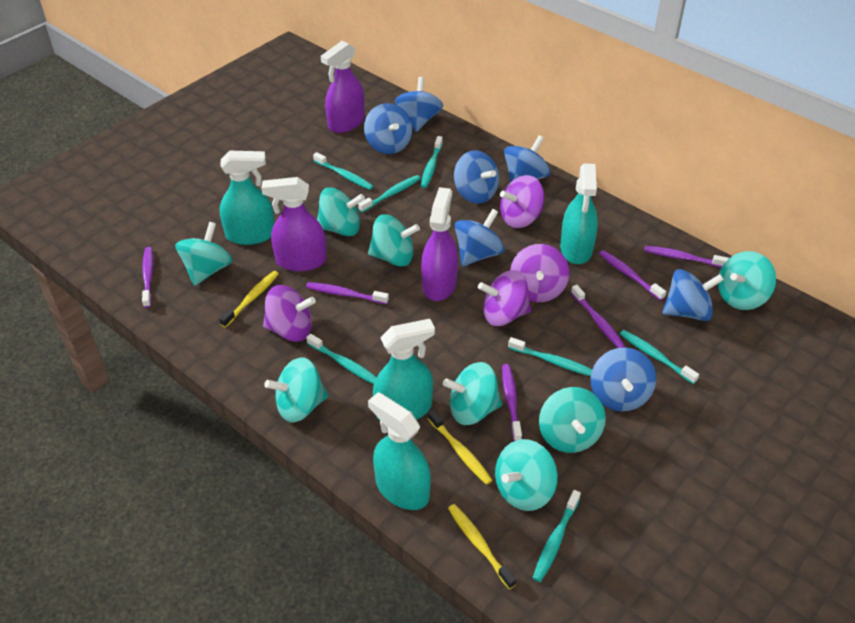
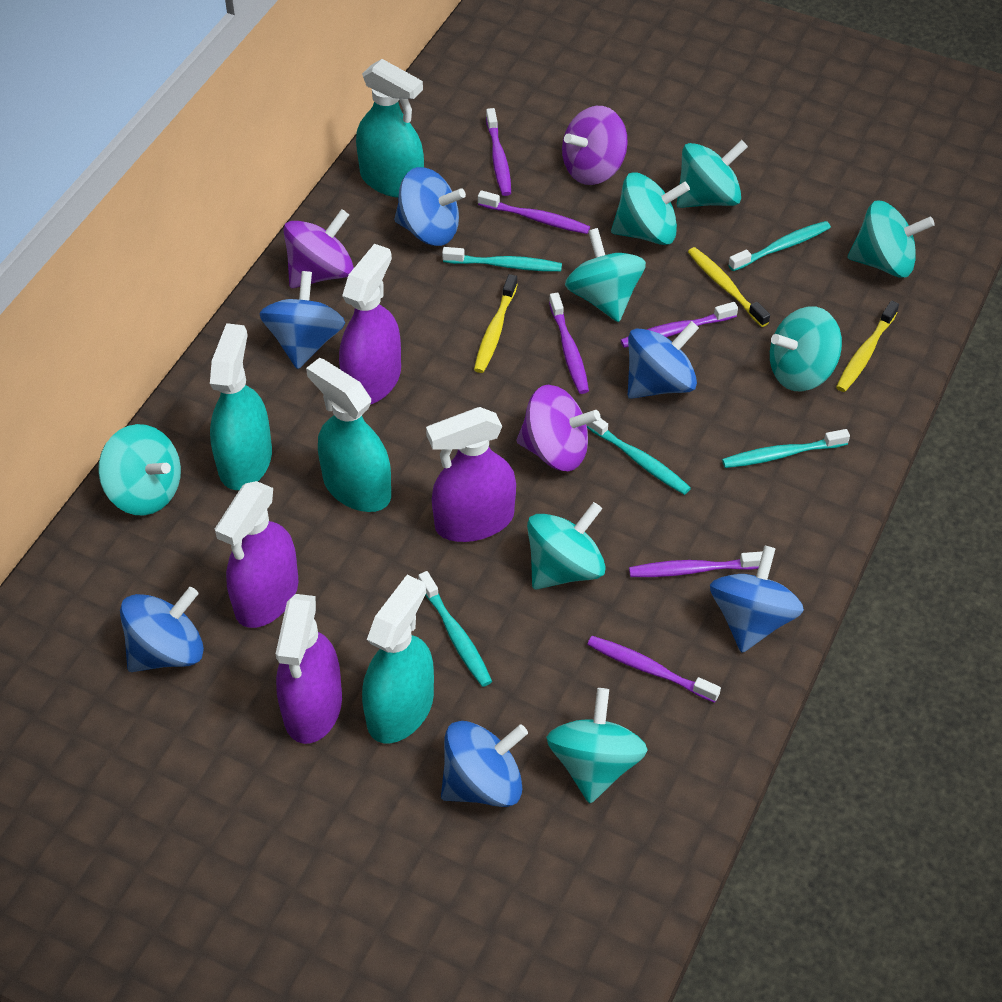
blue spinning top: [364,103,412,154] [395,77,443,132] [454,150,499,204] [455,209,504,266] [504,135,550,182] [591,347,656,411] [662,269,724,321] = 7 -> [120,587,204,672] [259,271,345,369] [394,167,466,246] [441,721,528,807] [628,321,699,399] [710,545,804,653] = 6
purple spinning top: [263,285,316,342] [478,270,531,326] [500,175,544,228] [510,244,569,302] = 4 -> [284,209,354,288] [516,385,600,471] [562,106,628,185] = 3
purple spray bottle: [261,177,327,271] [321,41,365,133] [421,187,458,301] = 3 -> [215,481,299,628] [276,594,342,744] [339,244,401,405] [426,407,516,542] = 4
turquoise toothbrush: [306,334,377,384] [313,152,373,190] [358,175,421,212] [421,136,443,188] [508,337,592,376] [533,490,581,582] [620,330,699,384] = 7 -> [418,571,492,687] [442,247,562,272] [586,418,691,495] [722,429,850,468] [728,221,831,271] = 5

